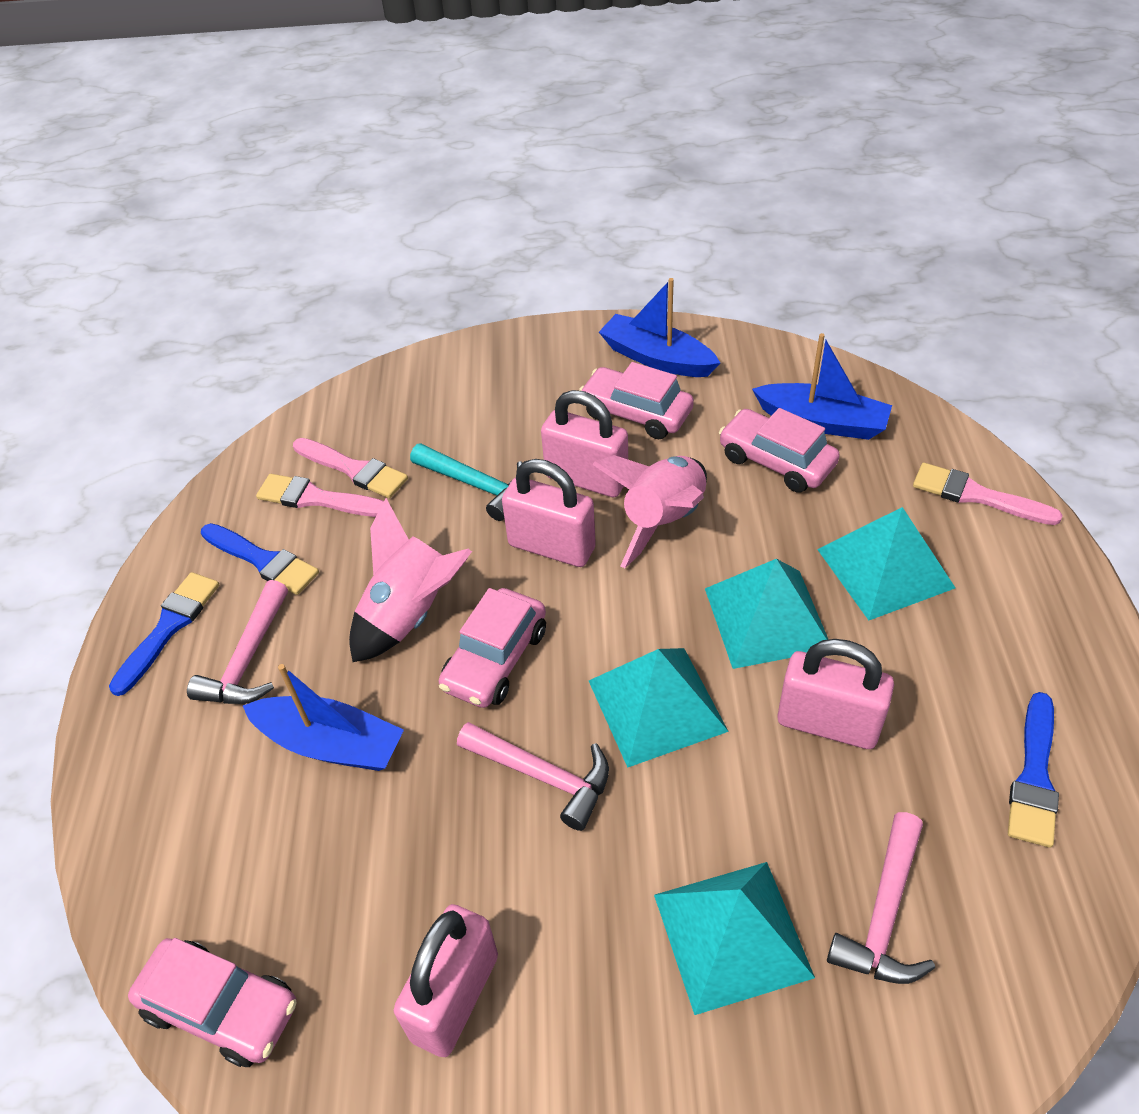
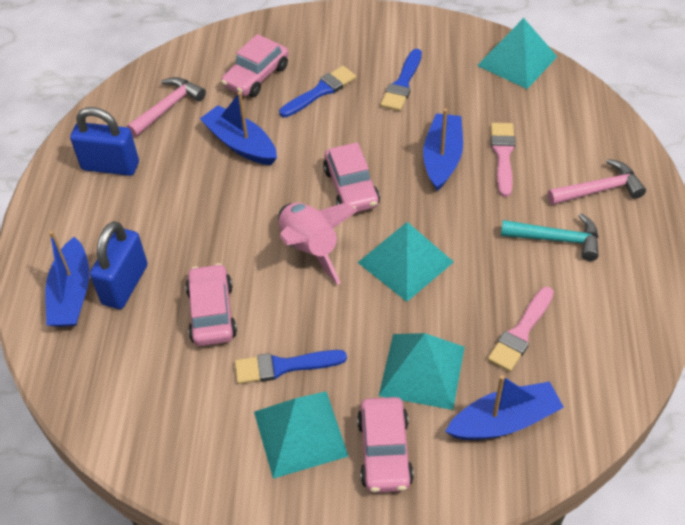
blue boat: [243,664,404,771] [599,278,720,377] [752,333,892,440] = 3 -> [45,231,89,327] [200,92,277,165] [423,109,463,191] [445,375,564,440] = 4
blue padlock: none = 0 -> [70,107,139,176] [90,221,148,309] = 2
pink brush: [256,474,384,517] [293,438,408,498] [913,463,1063,525] = 3 -> [488,287,554,372] [491,123,515,197] = 2
pink hammer: [187,580,288,704] [457,722,609,831] [827,812,935,984] = 3 -> [127,77,206,137] [548,159,646,205] = 2
pink padlock: [394,904,498,1057] [502,459,596,567] [541,390,628,497] [777,639,894,749] = 4 -> none = 0
pink rocket: [349,498,472,662] [592,455,707,568] = 2 -> [278,202,358,285] = 1

